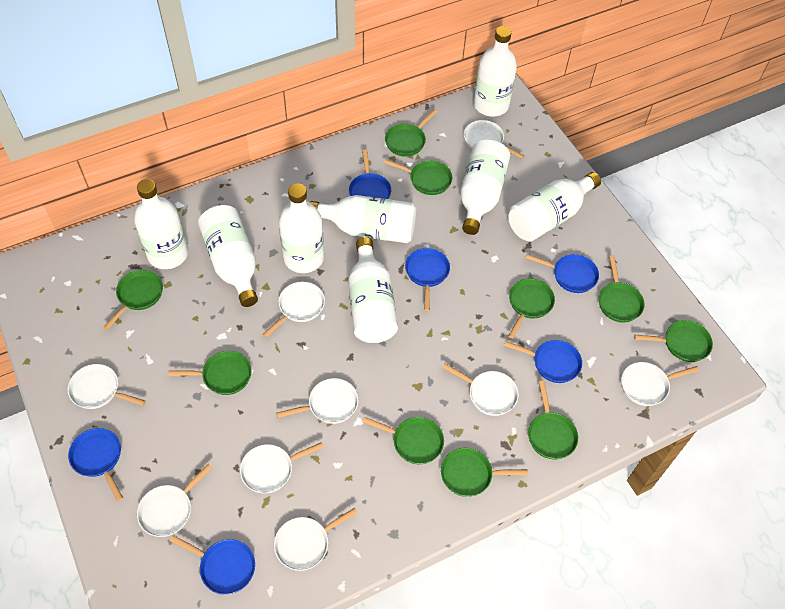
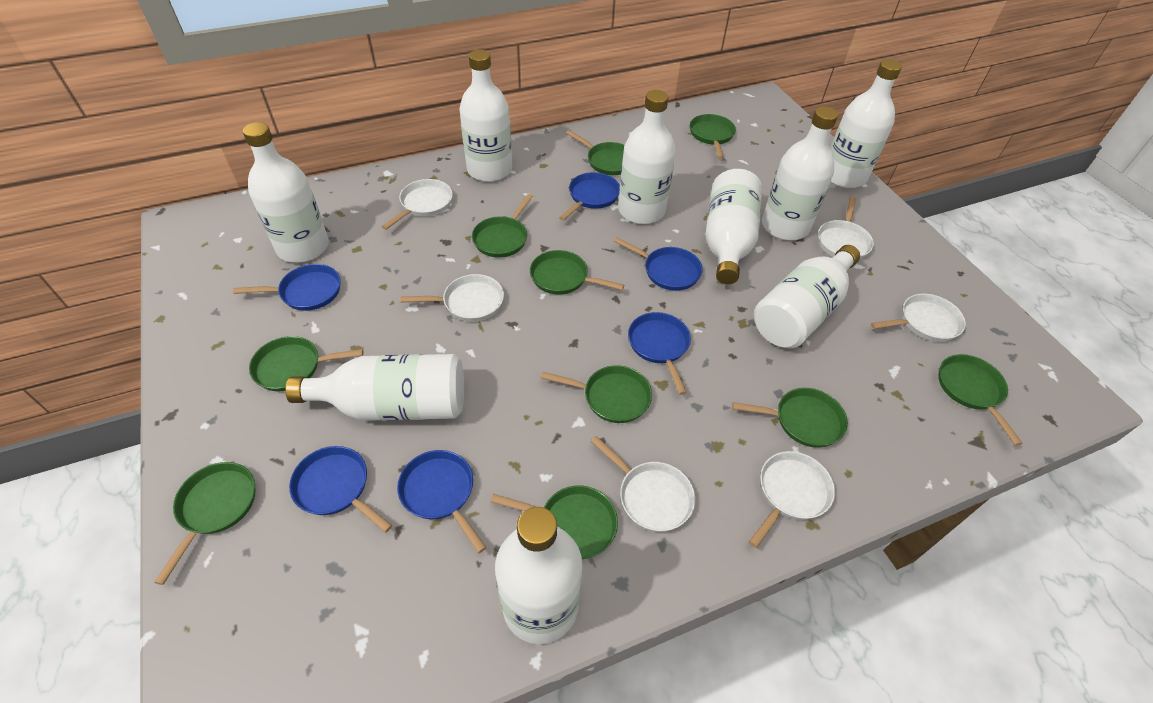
white bottle: [134,179,188,269] [198,205,258,307] [279,183,324,273] [310,195,416,243] [348,237,398,343] [460,140,510,235] [474,26,517,116] [508,172,601,242] = 8 -> [243,122,329,263] [285,354,464,421] [459,50,512,182] [495,507,583,644] [618,90,676,224] [705,169,762,284] [754,245,860,348] [762,106,838,241] [830,59,902,188] = 9
white pan: [68,364,146,409] [137,464,213,537] [240,442,324,494] [262,282,325,338] [274,508,358,571] [276,378,358,424] [442,364,519,416] [464,120,525,159] [621,362,699,406] = 9 -> [382,179,453,230] [401,274,504,322] [590,436,695,532] [749,451,835,548] [818,196,874,259] [871,294,966,342] = 6

